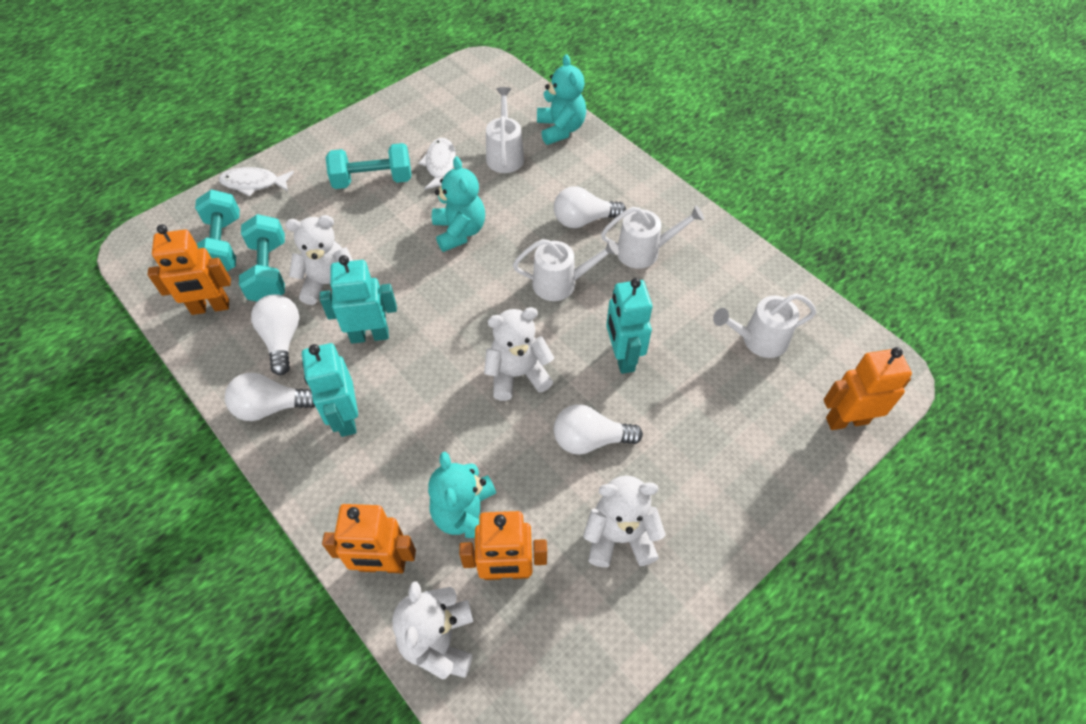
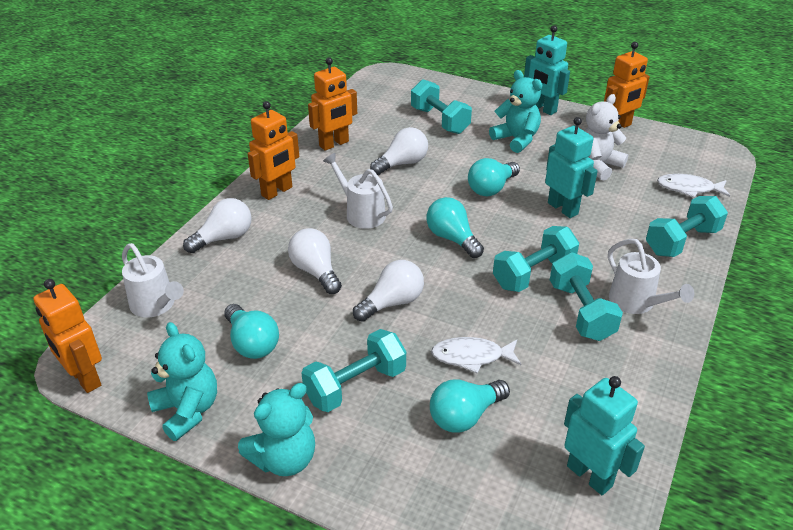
turquoise dumbbell: [195,190,240,271] [239,214,285,301] [325,143,411,189] = 3 -> [301,329,406,412] [411,79,472,134] [493,226,579,292] [550,252,623,341] [646,196,728,257] = 5
turquoise light bulb: none = 0 -> [224,304,279,359] [426,197,484,258] [430,379,510,433] [468,158,520,196] = 4
white teddy bear: [285,215,353,305] [392,582,474,679] [484,307,554,401] [583,476,666,567] = 4 -> [584,94,628,181] = 1
white watering can: [486,87,524,173] [513,239,619,301] [601,205,704,269] [713,294,816,358] = 4 -> [122,243,184,318] [323,153,393,229] [608,239,694,314] = 3

